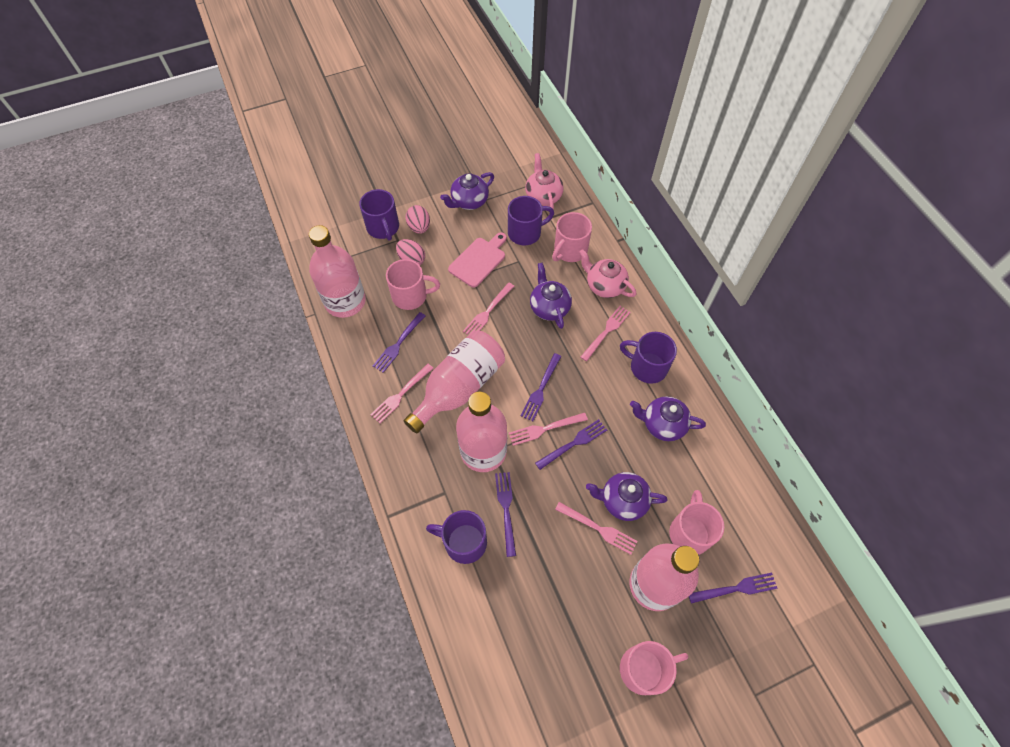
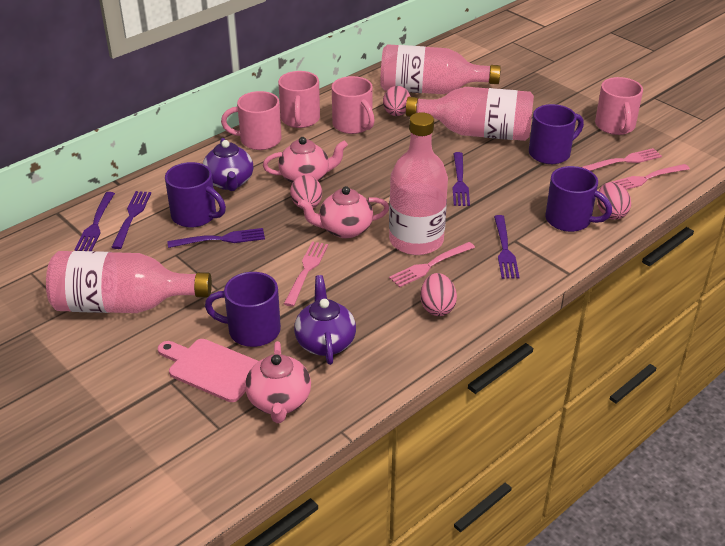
pink egg: [396,239,425,265] [406,205,430,234] = 2 -> [290,175,322,209] [383,86,411,116] [420,273,457,316] [597,182,631,220] = 4
pink fork: [370,364,434,423] [463,283,515,335] [509,413,588,446] [555,502,637,555] [581,306,631,361] = 5 -> [284,241,328,307] [389,242,475,288] [582,148,662,171] [612,164,690,190] = 4
pink teapot: [525,153,564,210] [579,249,636,298] = 2 -> [245,341,311,423] [263,137,348,183] [298,186,389,238] = 3
purple teapot: [440,172,494,210] [530,263,572,329] [586,472,667,521] [630,396,706,441] = 4 -> [203,138,253,191] [294,275,356,365] = 2

